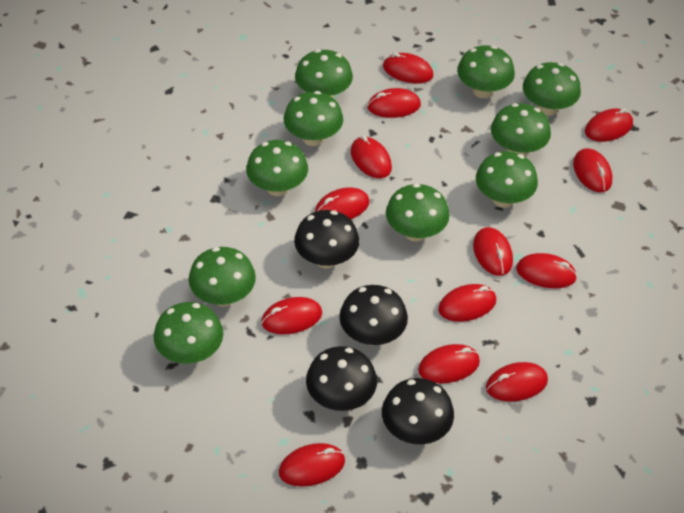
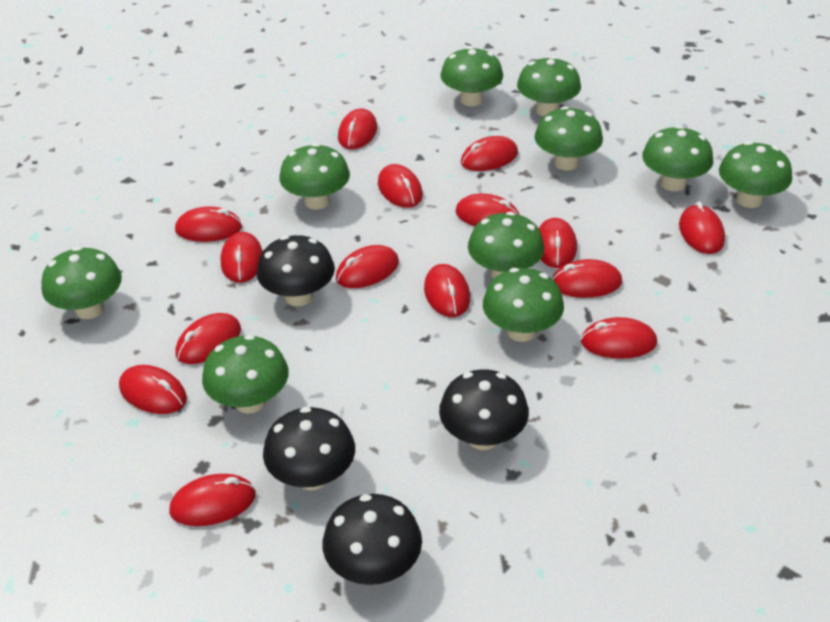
red mouse: [261,297,322,334] [279,443,345,487] [315,187,370,220] [351,135,392,179] [367,88,421,118] [383,53,433,83] [418,344,480,383] [438,284,497,322] [473,227,513,276] [486,362,548,402] [516,253,577,288] [573,148,612,192] [585,108,633,142] = 13 -> [119,365,187,414] [169,474,256,526] [175,207,242,242] [175,313,241,364] [221,232,263,283] [336,245,399,288] [338,109,377,149] [378,164,423,208] [424,264,470,317] [455,193,519,226] [461,136,518,171] [539,218,577,268] [552,259,622,298] [581,317,657,359] [679,201,725,254] = 15

